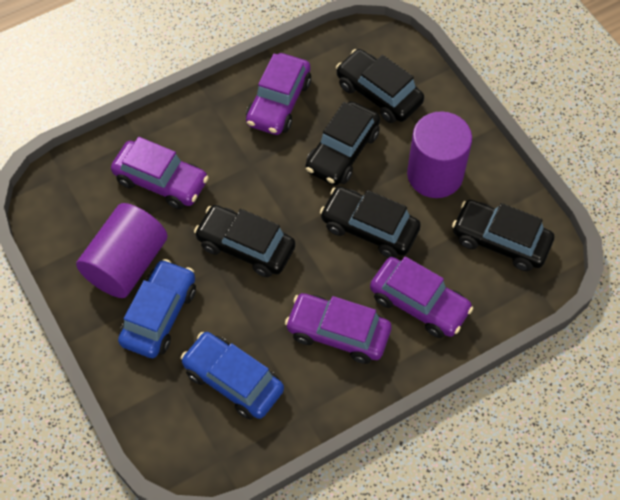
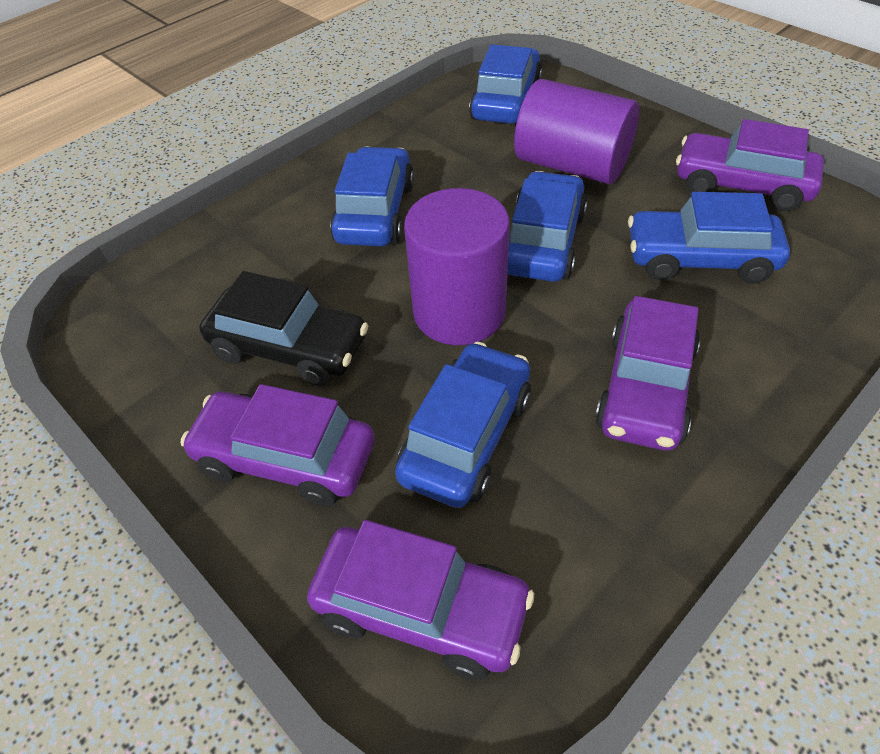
black car: [194,205,295,277] [306,101,380,186] [320,187,421,258] [336,49,424,123] [452,200,554,271] = 5 -> [199,271,368,386] = 1
blue car: [118,259,196,358] [181,332,284,419] = 2 -> [330,146,414,246] [395,342,531,508] [469,45,543,124] [508,171,587,282] [628,192,790,284] = 5

